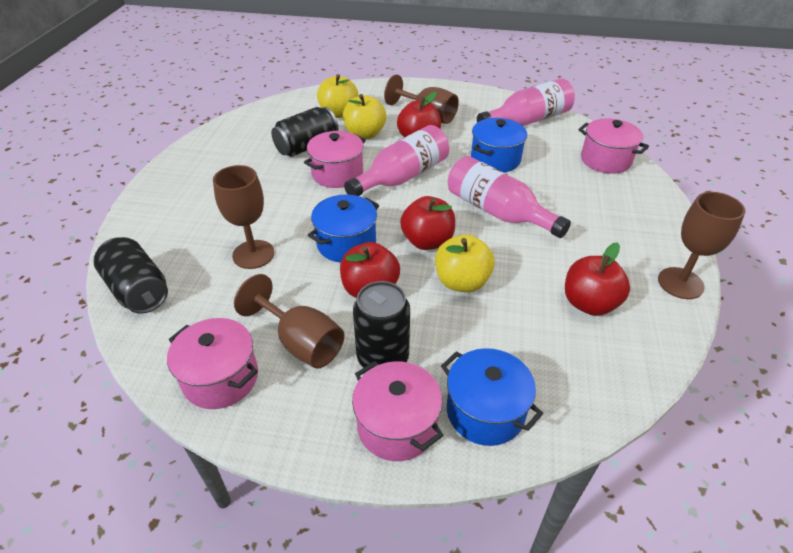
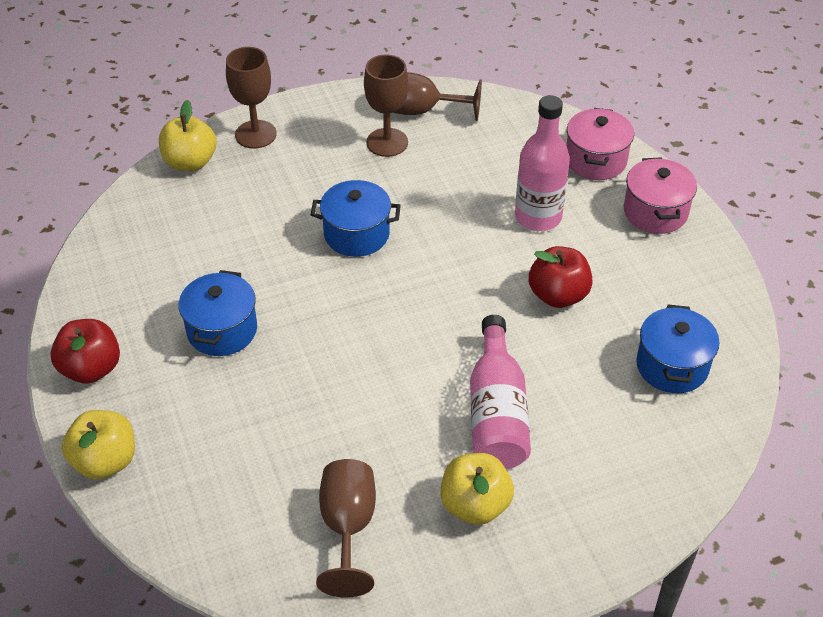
black can: [93,237,168,314] [271,107,338,157] [353,281,410,368] = 3 -> none = 0
pink bottle: [344,125,449,196] [448,156,571,238] [477,78,575,126] = 3 -> [470,315,531,469] [515,95,570,231] = 2
pink pot: [167,318,258,409] [304,131,366,188] [352,361,444,461] [578,118,649,174] = 4 -> [566,108,634,180] [624,157,697,234] = 2
red apple: [340,242,400,298] [397,92,441,137] [400,196,455,250] [565,242,630,316] = 4 -> [50,319,120,384] [529,246,593,308] = 2

